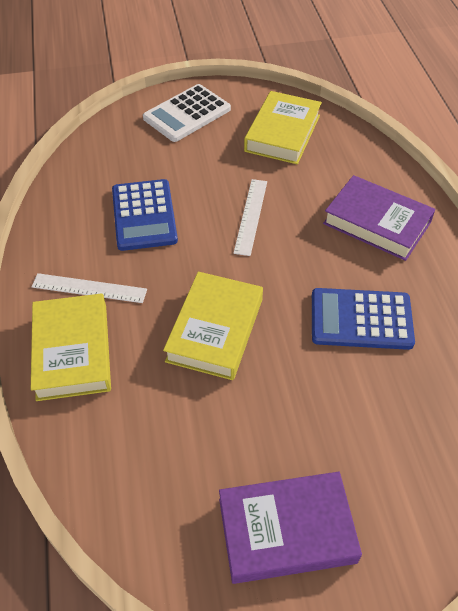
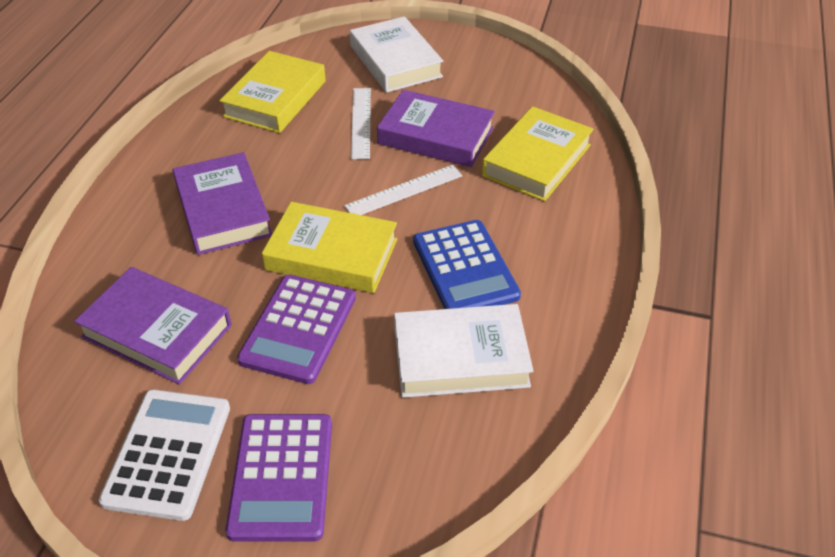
blue calculator: [112,179,178,251] [312,288,415,350] = 2 -> [413,220,521,309] = 1
purple book: [219,472,362,584] [323,175,435,261] = 2 -> [74,267,232,385] [173,152,272,255] [377,90,495,167] = 3
purple calculator: none = 0 -> [225,414,332,541] [237,275,356,384] = 2
white book: none = 0 -> [350,16,443,93] [394,304,533,398] = 2

